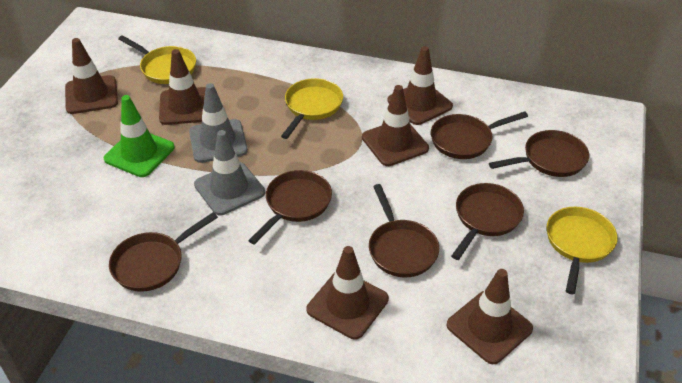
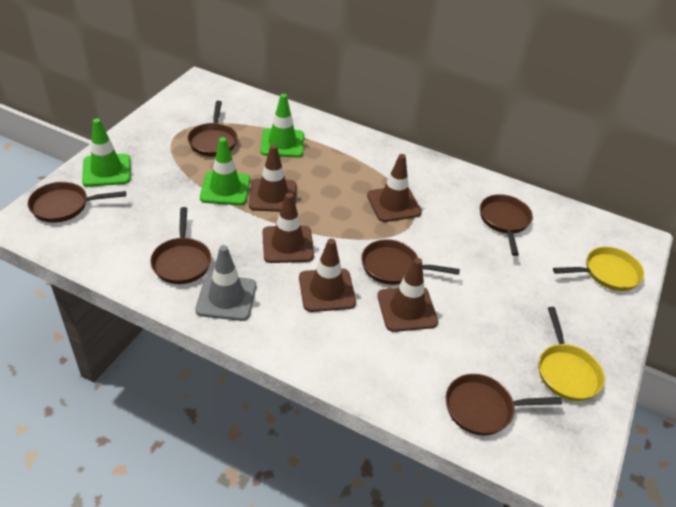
brown traffic cone: [65,38,118,114] [159,49,206,125] [307,246,389,339] [362,85,429,166] [388,46,453,125] [446,269,533,364] = 6 -> [249,145,297,212] [262,193,314,263] [299,238,356,312] [367,154,422,222] [377,258,438,332] = 5
green traffic cone: [104,95,175,177] = 1 -> [82,119,130,187] [200,137,250,205] [260,94,304,157] = 3
grey traffic cone: [189,83,248,163] [194,130,265,215] = 2 -> [195,245,256,321] = 1
yellow pan: [118,35,196,84] [281,78,343,139] [547,207,618,294] = 3 -> [539,307,605,401] [553,247,644,291] = 2

